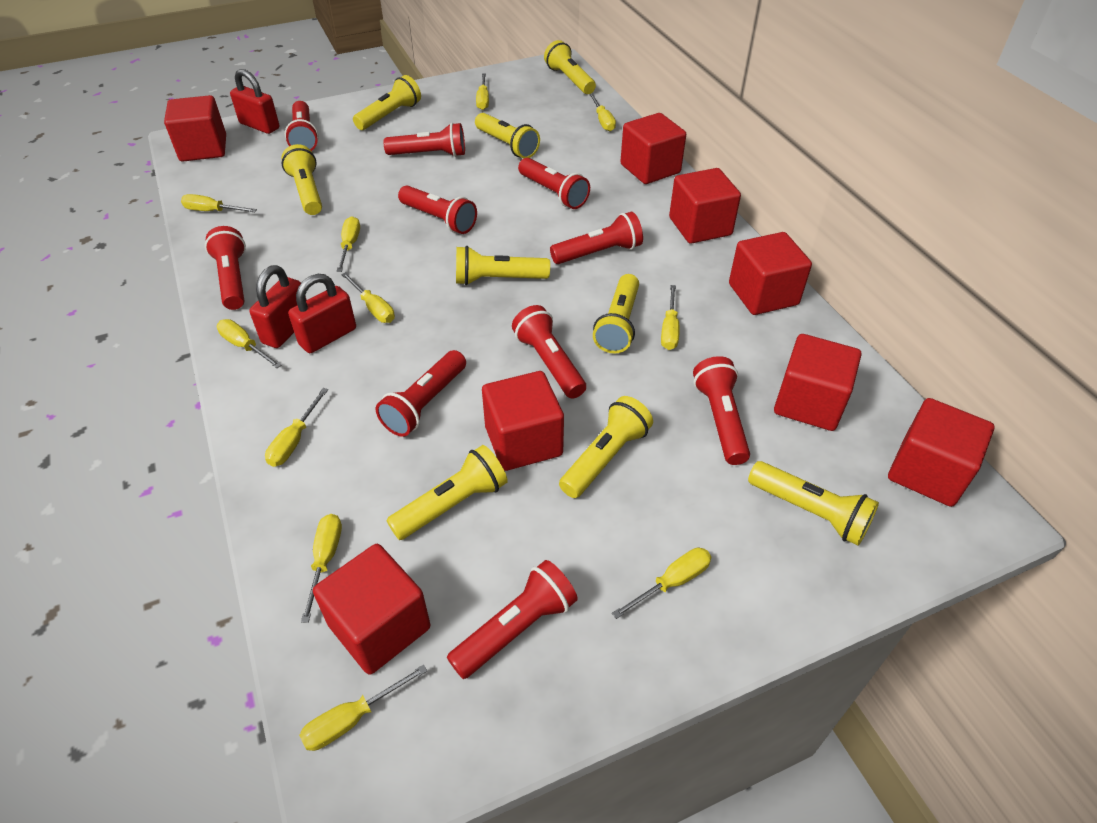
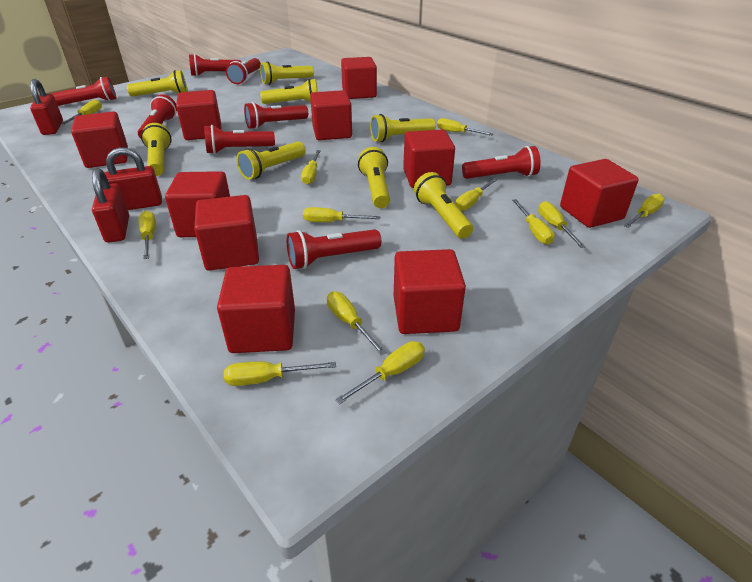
red cube: [164,95,226,161] [313,544,430,675] [482,371,564,471] [620,113,686,184] [669,168,741,244] [729,232,812,315] [774,334,861,431] [888,398,995,507] = 8 -> [71,111,128,168] [165,171,230,237] [176,90,222,140] [194,195,259,271] [217,265,295,353] [310,90,352,140] [341,57,377,99] [394,249,466,334] [403,130,455,188] [560,159,639,228] = 10
red flashlight: [205,226,246,310] [285,101,319,151] [376,350,466,437] [383,123,465,157] [398,186,477,234] [447,560,578,679] [512,305,586,399] [518,158,590,209] [550,212,643,264] [693,356,750,465] = 10 -> [52,77,116,106] [138,94,177,139] [189,54,241,76] [204,125,275,154] [226,58,261,84] [244,102,308,129] [287,229,381,269] [462,146,541,179] = 8
yellow flashlight: [281,144,322,215] [353,75,421,130] [386,445,508,540] [456,246,550,285] [475,113,540,158] [544,40,596,94] [559,396,653,498] [593,274,639,353] [748,461,879,546] = 9 -> [127,70,188,97] [141,123,172,176] [237,142,306,180] [260,61,314,85] [260,79,318,104] [358,147,390,208] [370,114,436,142] [414,172,473,239] = 8
yellow screwdriver: [181,194,257,212] [217,319,281,368] [265,388,328,467] [299,665,427,751] [301,514,342,623] [336,216,360,272] [341,272,395,323] [476,73,489,110] [589,94,616,131] [612,548,711,619] [661,285,679,350] = 11 -> [61,99,102,124] [138,211,156,259] [224,361,336,386] [301,150,321,185] [303,207,380,222] [327,291,386,355] [335,341,425,404] [437,118,493,135] [455,178,498,211] [512,199,555,245] [538,201,586,248] [624,194,665,228] = 12

